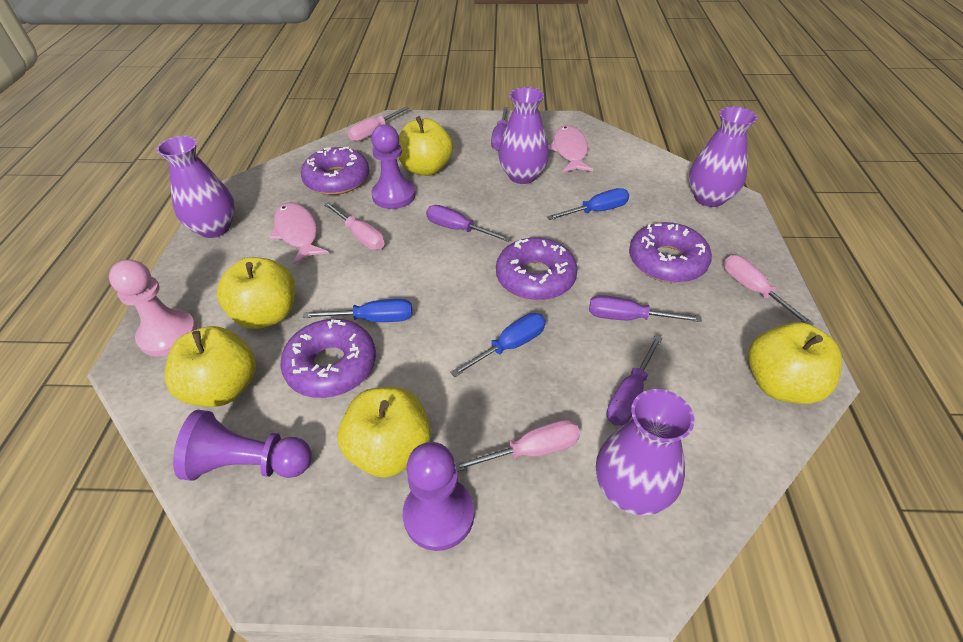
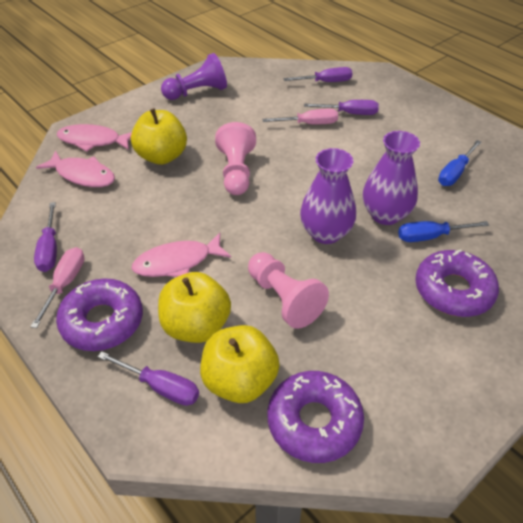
blue screwdriver: [302,299,412,322] [450,313,546,377] [547,188,629,220] = 3 -> [398,221,489,242] [438,140,481,186] = 2
pink fish: [270,202,329,265] [549,125,593,172] = 2 -> [36,150,115,187] [57,124,132,152] [132,233,231,277] = 3
pink pawn: [109,259,197,357] = 1 -> [215,122,256,195] [248,252,329,329] = 2
pink screwdriver: [324,202,385,250] [348,106,409,142] [455,420,580,471] [724,255,814,325] = 4 -> [30,247,85,328] [262,109,338,125] = 2
purple donut: [280,319,376,398] [301,147,369,195] [496,237,578,300] [629,222,712,283] = 4 -> [56,278,143,351] [268,371,364,463] [415,249,499,317] = 3
purple pawn: [173,410,312,481] [371,124,416,209] [403,442,474,551] = 3 -> [161,53,227,100] = 1
purple vase: [156,136,235,238] [499,87,549,184] [596,389,694,515] [689,106,758,207] = 4 -> [300,148,356,244] [363,131,420,225] = 2
yellow apple: [165,326,256,407] [217,257,295,329] [338,387,431,478] [398,116,453,176] [748,322,842,404] = 5 -> [131,109,187,165] [158,272,231,343] [200,325,280,403] = 3

